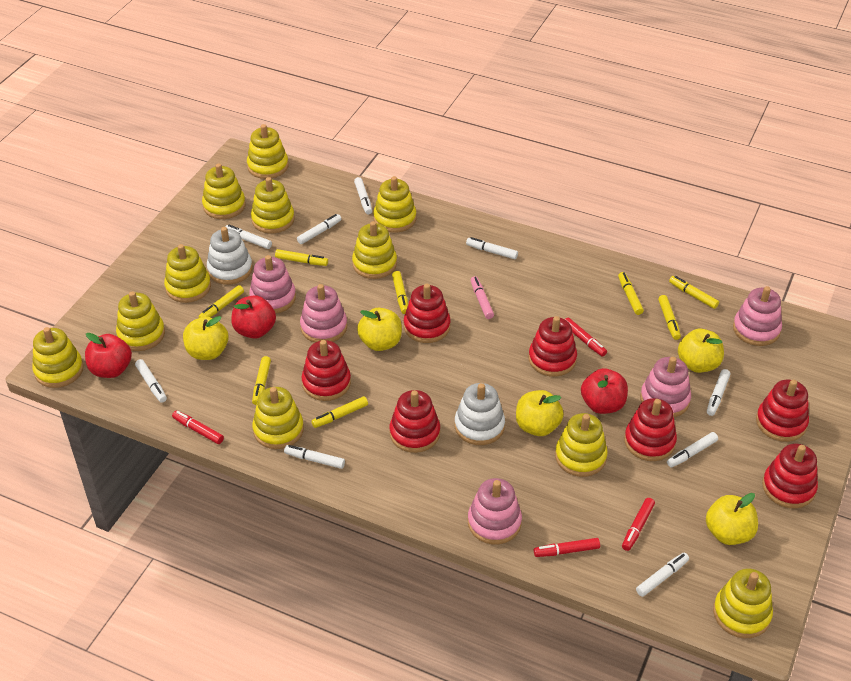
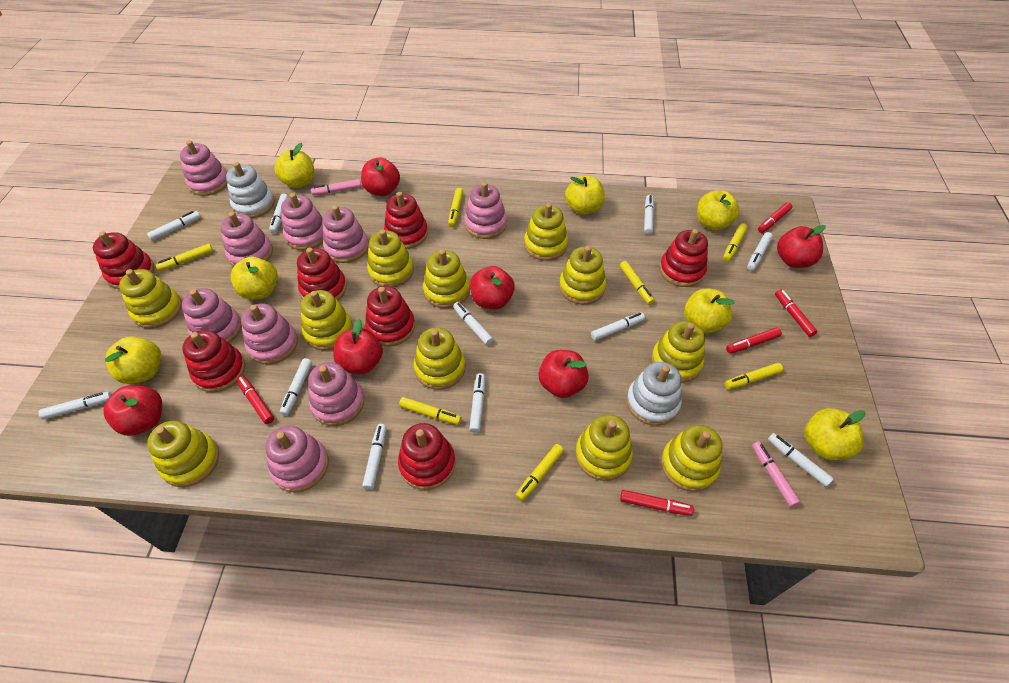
pink marker: [471,276,494,319] = 1 -> [311,179,361,195] [752,441,800,507] = 2
pink stacking toy: [249,255,296,314] [300,284,347,343] [468,478,522,544] [640,357,691,417] [733,286,782,346] = 5 -> [180,140,228,196] [182,288,242,343] [221,212,273,267] [241,303,298,365] [265,425,329,492] [281,193,323,250] [308,362,364,426] [323,205,369,263] [464,182,507,239] = 9
red apple: [85,333,132,378] [231,295,276,339] [581,368,628,414] = 3 -> [104,385,162,436] [333,319,383,375] [361,157,400,196] [470,266,515,309] [539,350,589,398] [777,225,826,268] = 6
red marker: [172,410,224,444] [534,538,600,557] [565,318,607,356] [622,498,655,551] = 4 -> [236,375,274,424] [620,490,694,516] [726,327,782,354] [758,202,792,233] [775,289,817,337] = 5
white marker: [135,359,167,403] [225,225,272,249] [284,445,345,469] [297,214,341,244] [354,177,372,214] [466,237,518,259] [636,553,689,597] [667,432,718,468] [707,369,731,416] = 9 -> [39,392,112,420] [147,211,201,241] [269,194,289,234] [280,358,312,416] [362,424,386,490] [453,302,493,345] [469,373,485,433] [591,312,645,341] [644,195,654,235] [747,232,773,271] [768,433,834,487] = 11
yellow apple: [183,316,228,360] [357,308,402,351] [516,390,564,436] [678,329,724,373] [706,493,758,545] = 5 -> [105,337,161,384] [231,257,278,300] [274,143,314,188] [565,175,605,215] [684,288,735,333] [697,190,739,231] [804,408,866,460] = 7
yellow marker: [198,285,244,318] [252,356,271,405] [275,249,328,266] [311,396,368,428] [392,271,408,314] [618,272,644,315] [658,295,681,340] [669,276,719,309] = 8 -> [156,244,213,271] [399,397,462,425] [448,188,463,227] [516,444,564,501] [620,261,655,305] [723,223,748,262] [724,363,783,389] = 7

